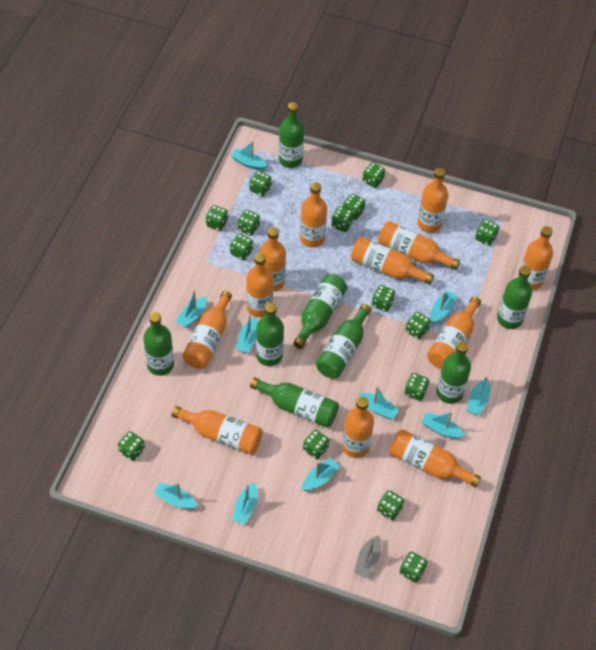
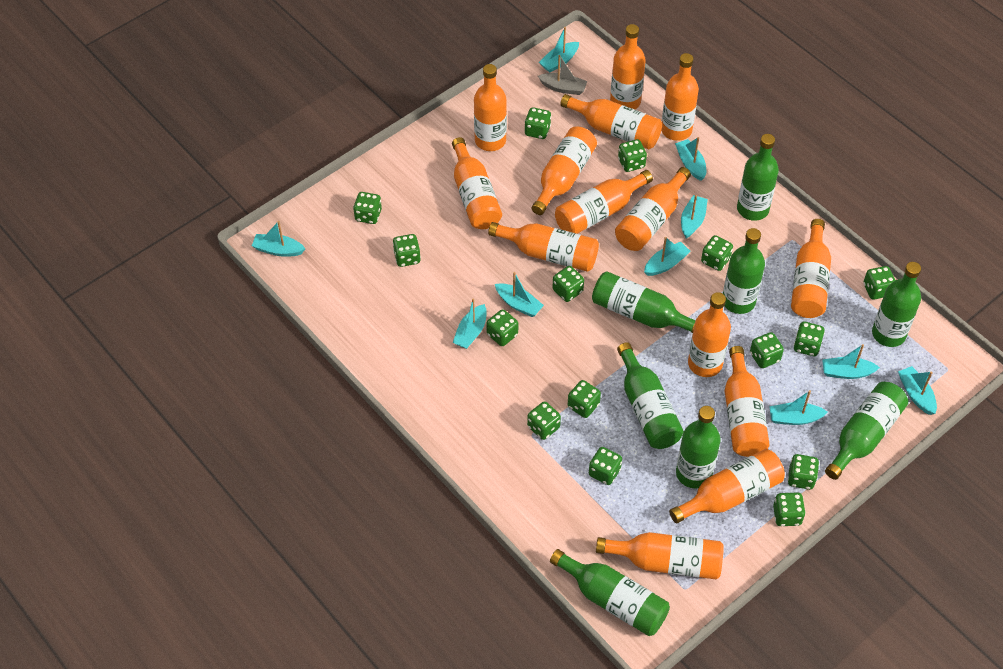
orange bottle: [172,406,263,454] [182,291,232,369] [246,253,273,317] [259,227,286,292] [300,182,327,247] [342,397,374,458] [351,237,434,284] [378,221,460,270] [389,429,481,487] [417,168,448,233] [427,296,481,369] [521,226,553,290] = 12 -> [452,137,502,229] [474,64,507,151] [488,222,599,272] [532,126,597,215] [555,170,653,234] [560,94,662,149] [596,532,724,580] [610,24,646,109] [615,167,691,251] [661,53,699,141] [669,449,785,523] [688,292,731,377] [725,346,770,457] [791,219,831,318] = 14

